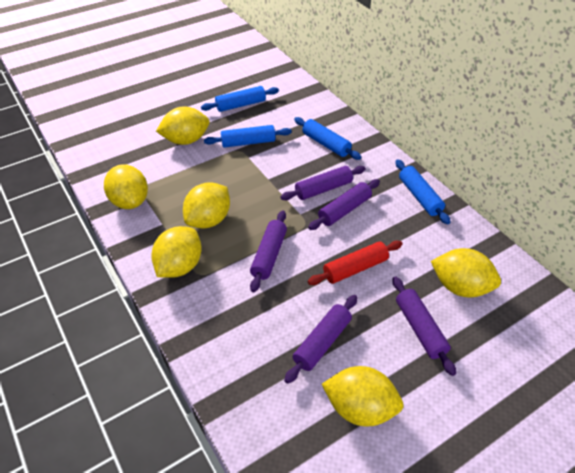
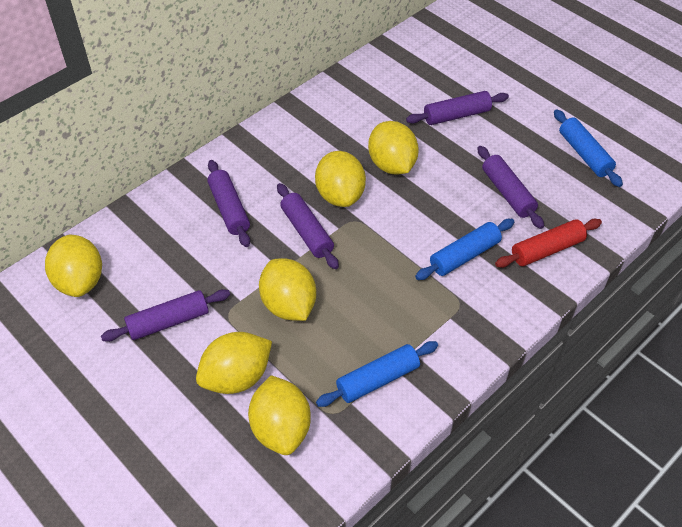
blue rolling pin: [201,86,279,112] [204,125,292,148] [294,117,362,160] [395,159,451,225] = 4 -> [316,341,438,407] [415,219,514,280] [554,110,623,187] = 3

